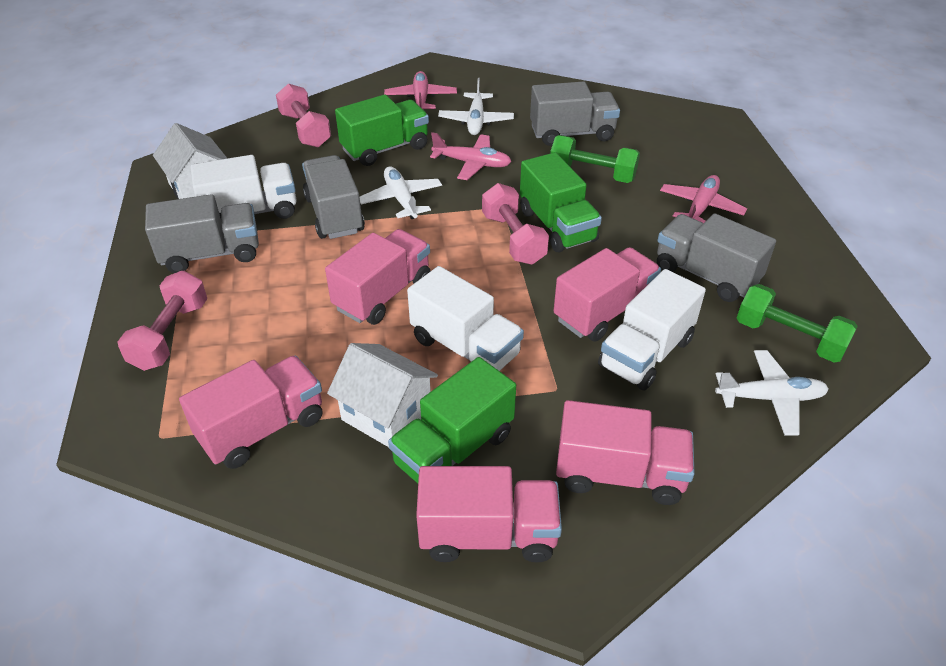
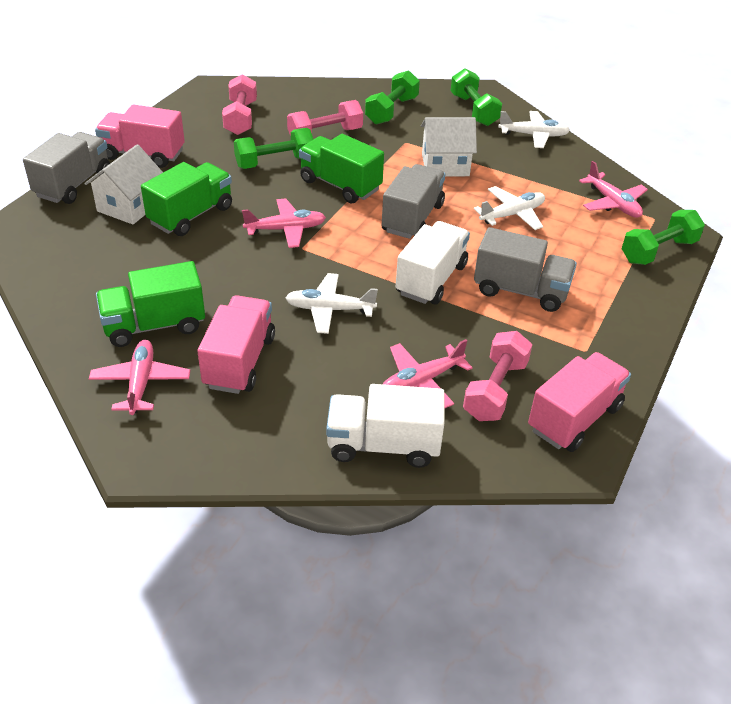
green dumbbell: [550,135,640,183] [737,284,858,363] = 2 -> [234,128,313,169] [365,70,420,125] [451,68,502,126] [622,210,705,265] = 4
grey truck: [145,194,259,273] [302,155,365,239] [530,81,620,146] [657,213,776,302] = 4 -> [23,132,110,204] [382,164,445,239] [474,227,577,312] = 3
pink plane: [384,71,457,109] [430,132,512,180] [660,175,747,223] = 3 -> [89,340,190,415] [242,198,326,248] [383,339,473,409] [579,161,648,218] = 4
pink truck: [179,356,322,469] [325,229,430,325] [416,466,562,563] [554,247,661,342] [556,400,695,505] = 5 -> [95,104,185,168] [197,295,275,394] [528,352,631,452] = 3
white truck: [191,155,297,221] [407,266,524,371] [598,269,706,391] = 3 -> [326,384,445,468] [396,221,470,305] = 2

